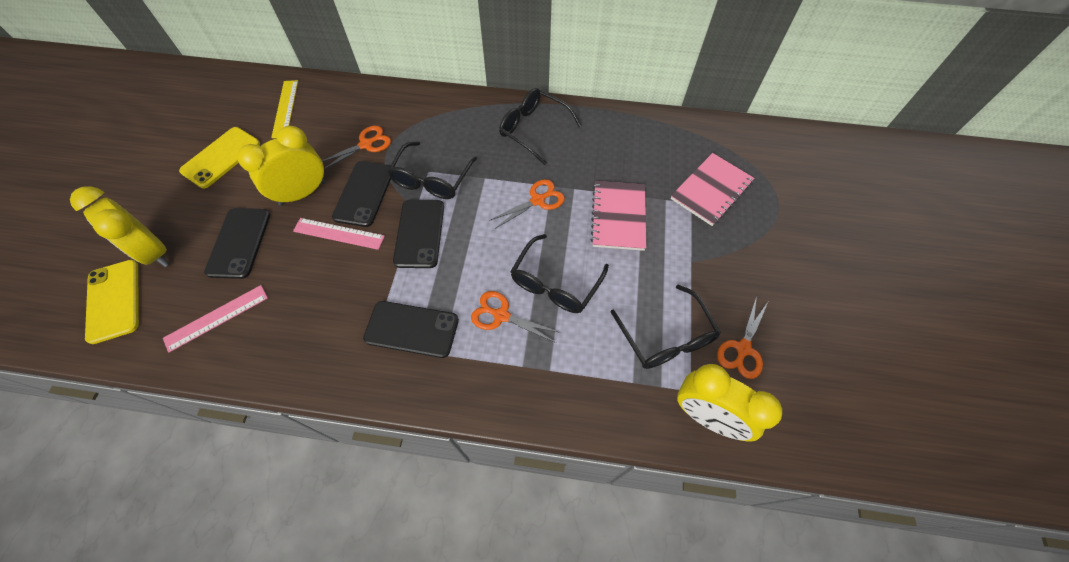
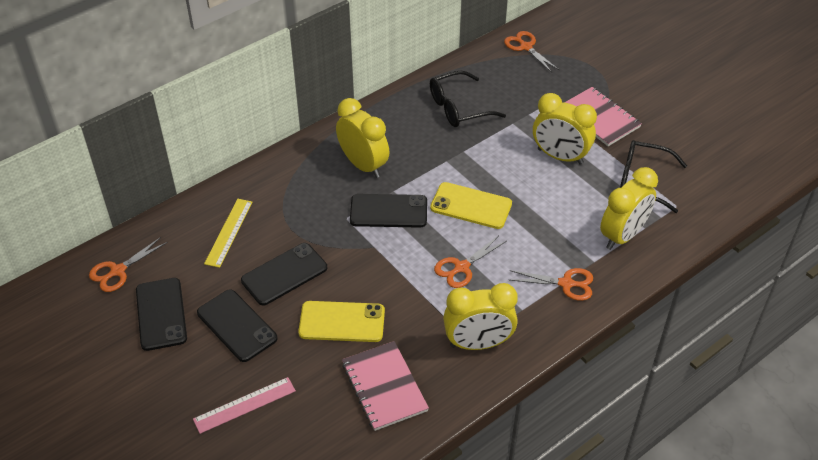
black glasses: [388,142,477,199] [499,88,582,165] [510,234,609,313] [611,285,721,369] = 4 -> [430,71,506,127] [620,140,687,213] = 2
pink ruler: [163,285,268,353] [293,218,385,250] = 2 -> [193,377,296,434] = 1
yellow clock: [70,186,169,267] [237,126,326,206] [677,364,782,441] = 3 -> [336,98,389,178] [443,283,518,350] [533,93,597,165] [600,167,658,250] = 4

